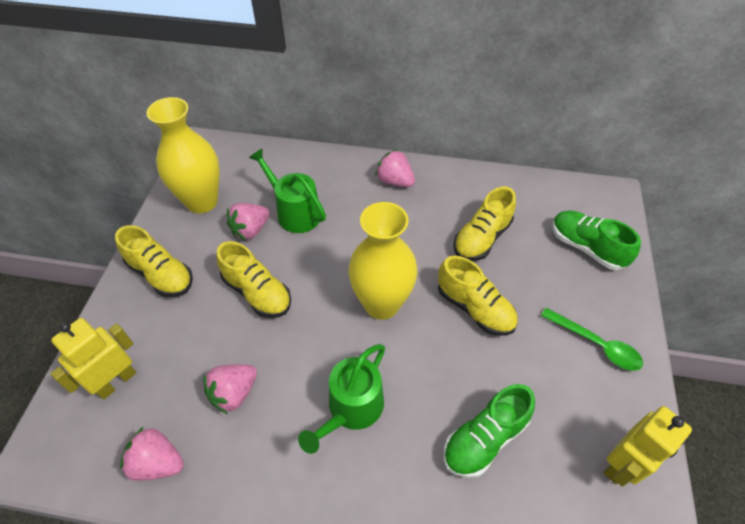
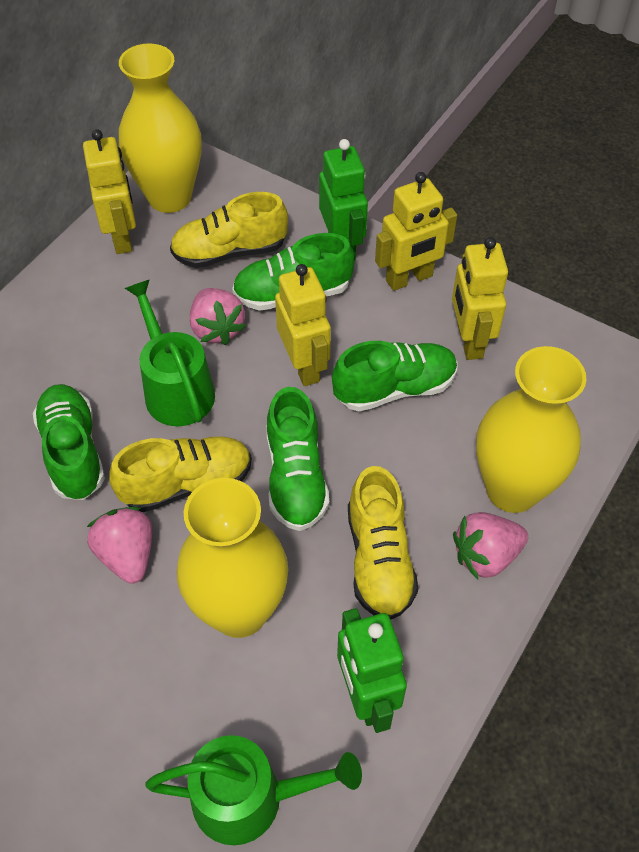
green robot: none = 0 -> [319,139,368,261] [337,608,407,733] = 2
green shoe: [443,384,535,478] [552,211,641,270] = 2 -> [33,384,105,500] [232,233,354,311] [267,387,329,531] [332,341,458,411] = 4
green spoon: [541,308,643,371] = 1 -> none = 0
pink strawberry: [120,427,184,481] [203,364,257,414] [227,203,270,240] [375,150,415,187] = 4 -> [87,507,152,584] [190,288,246,345] [453,512,528,579] = 3
yellow robot: [50,318,136,400] [604,406,692,487] = 2 -> [83,129,136,254] [275,264,331,386] [375,172,457,291] [452,237,508,360] = 4
yellow shoe: [115,225,193,297] [216,241,291,318] [438,256,518,336] [453,187,516,261] = 4 -> [110,437,252,512] [170,192,288,268] [348,466,418,620] = 3
yellow vase: [147,97,220,214] [348,202,417,320] = 2 -> [119,43,202,213] [177,478,288,638] [476,346,586,513] = 3

